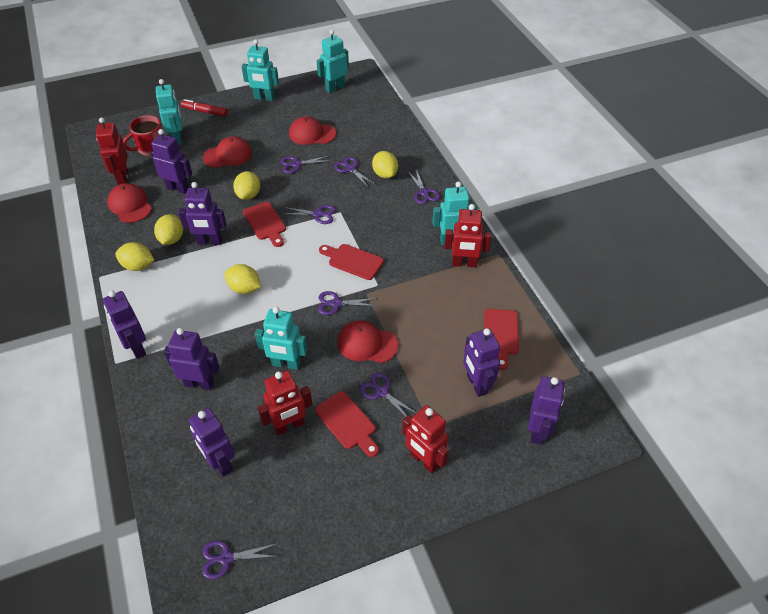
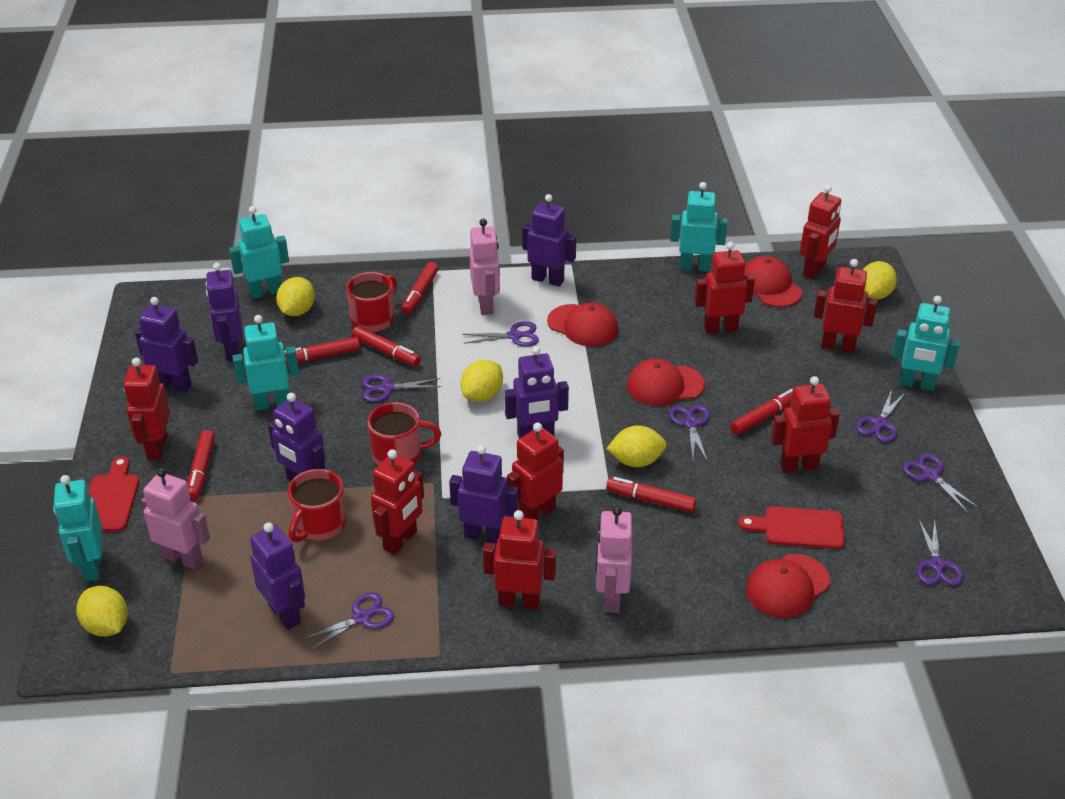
pink robot: none = 0 -> [141,468,210,570] [469,219,500,315] [596,506,632,613] = 3
red cutting board: [243,202,286,247] [315,391,379,457] [319,244,384,280] [484,309,519,370] = 4 -> [88,456,139,532] [738,507,845,549] = 2
red marker: [181,99,228,117] = 1 -> [187,430,215,501] [284,337,360,365] [352,326,421,366] [401,262,439,315] [606,477,697,513] [730,389,793,435] = 6
red mug: [123,115,162,156] = 1 -> [288,469,346,542] [346,272,397,332] [367,402,441,466] = 3
red robot: [96,118,128,185] [258,371,313,436] [402,405,449,473] [444,204,491,268] = 4 -> [123,358,170,460] [371,449,424,555] [483,510,556,609] [507,422,564,520] [694,242,755,334] [771,376,840,473] [800,185,841,280] [814,259,878,353] = 8

